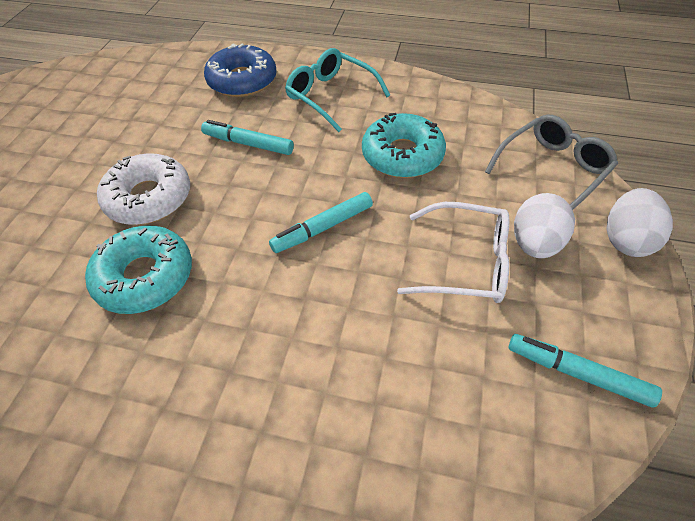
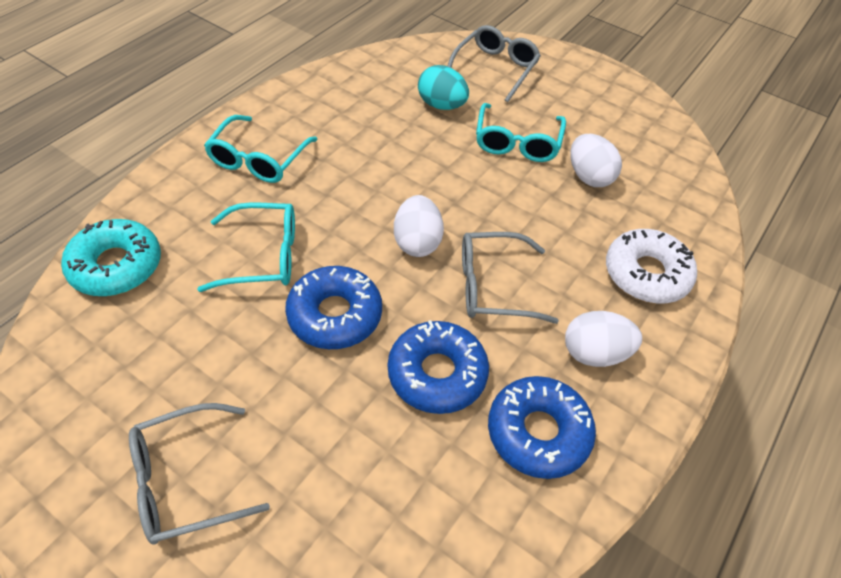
blue donut: [204,44,277,97] = 1 -> [285,266,382,349] [388,320,489,414] [488,376,596,479] = 3
grey glasses: [485,114,618,210] = 1 -> [129,403,270,545] [447,25,541,102] [462,232,559,324] = 3
turquoise donut: [85,226,192,314] [362,113,446,178] = 2 -> [61,219,161,296] = 1
turquoise egg: none = 0 -> [418,65,469,110] = 1
turquoise glasses: [285,48,390,132] = 1 -> [197,202,295,292] [204,115,318,183] [476,103,566,162] = 3
turquoise marker: [201,120,294,155] [269,192,373,253] [509,334,662,408] = 3 -> none = 0
white egg: [514,193,575,258] [607,188,673,257] = 2 -> [394,195,444,257] [565,311,642,367] [570,134,622,187] = 3
white glasses: [397,202,509,303] = 1 -> none = 0

